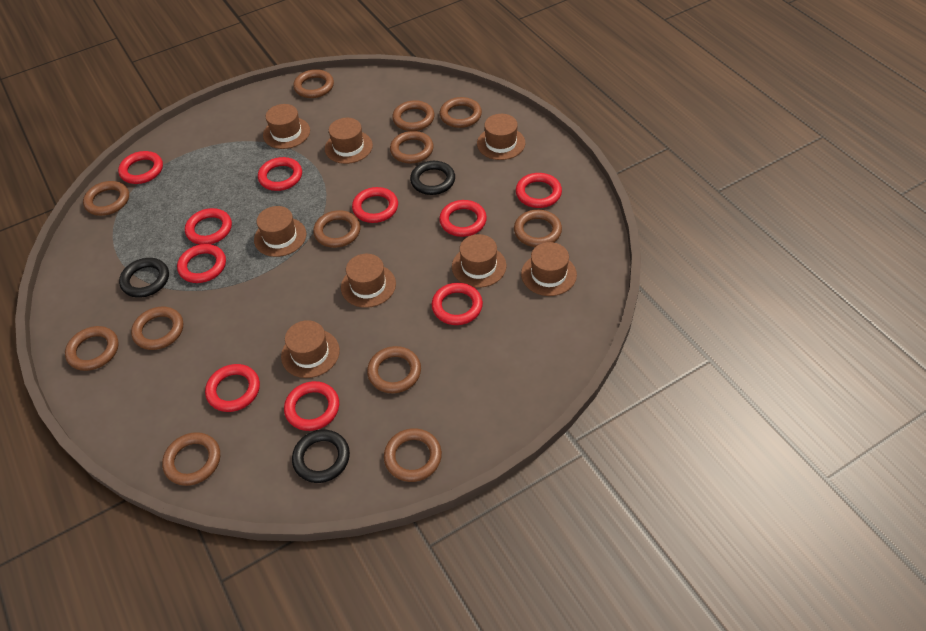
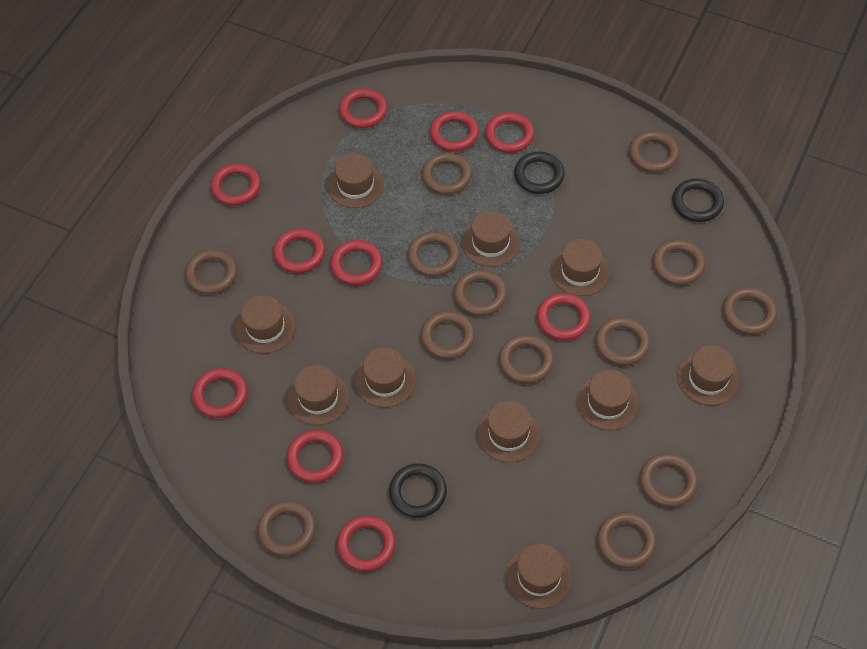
brown hat: [254,206,306,257] [263,104,310,149] [281,320,340,378] [325,118,373,164] [341,254,396,308] [452,234,506,288] [477,114,525,160] [521,242,577,296] = 8 -> [236,295,295,353] [288,365,349,425] [328,153,384,208] [355,348,416,407] [462,210,520,267] [477,401,540,462] [506,543,573,609] [551,239,610,296] [577,369,639,430] [677,345,740,406] = 10
brown ring: [65,326,119,371] [83,181,129,216] [131,307,183,350] [162,432,220,486] [293,69,334,98] [313,210,361,248] [367,346,421,393] [384,428,442,482] [390,131,434,164] [392,100,435,131] [440,97,482,128] [514,210,562,247] = 12 -> [185,249,237,295] [257,501,316,556] [407,231,460,277] [421,311,475,359] [422,152,472,195] [454,269,507,316] [499,334,554,384] [595,317,650,366] [597,512,657,569] [629,131,679,173] [640,453,698,507] [652,239,706,285] [722,287,777,335] = 13

